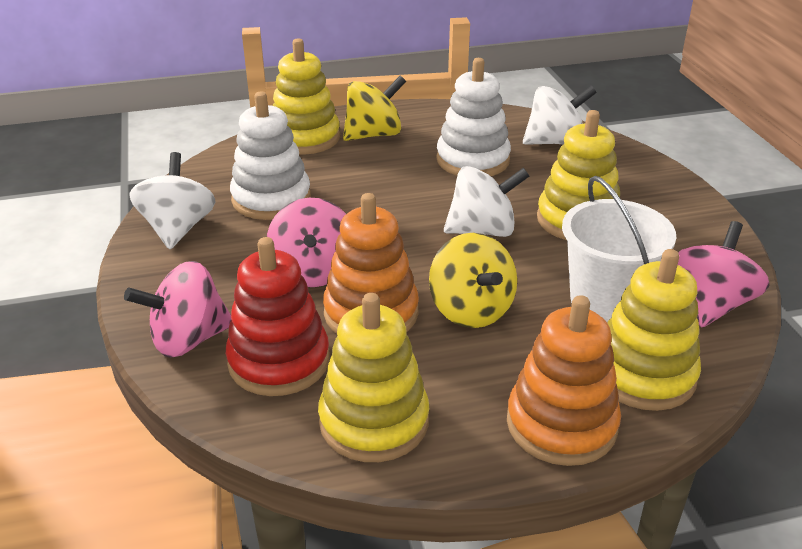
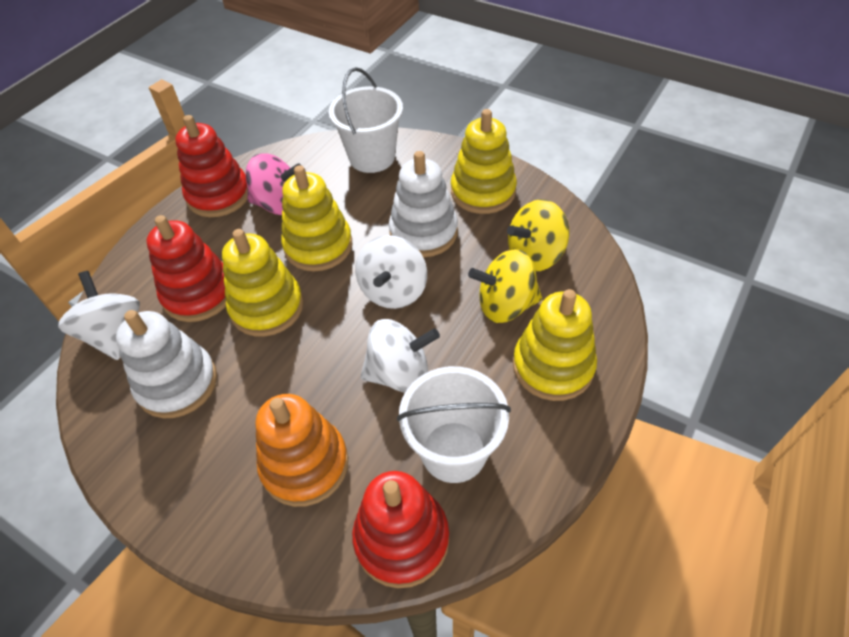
orange stacking toy: [323,193,419,334] [507,295,621,466] = 2 -> [255,394,348,507] = 1
pink spinning top: [124,261,231,358] [267,198,346,287] [678,221,769,327] = 3 -> [246,154,302,215] = 1
red stacking toy: [226,237,330,396] = 1 -> [146,215,226,322] [175,115,248,217] [352,471,449,588] = 3
white bucket: [562,176,676,322] = 1 -> [329,67,403,173] [397,366,511,483] = 2

